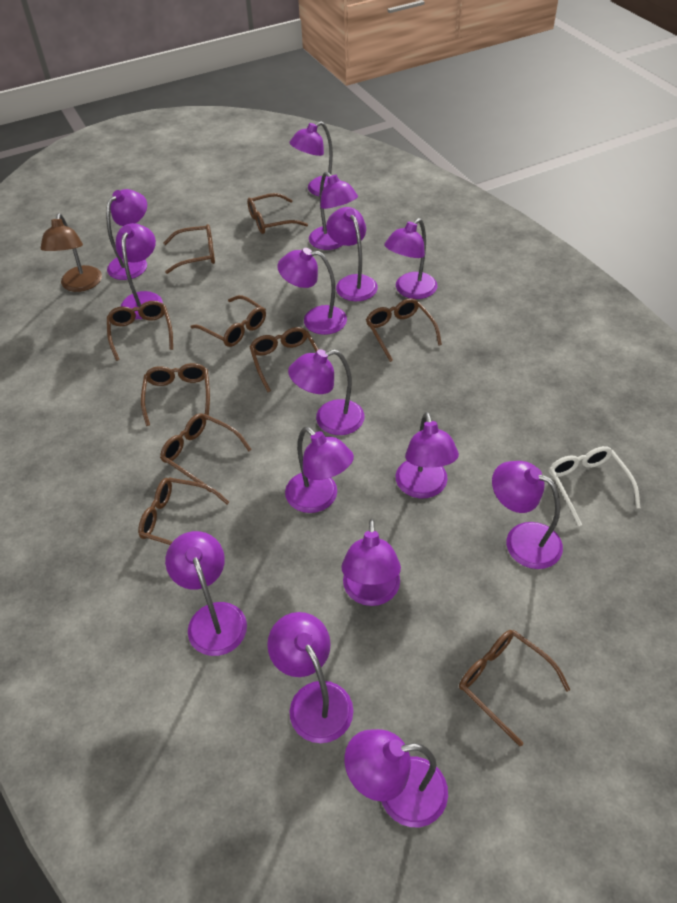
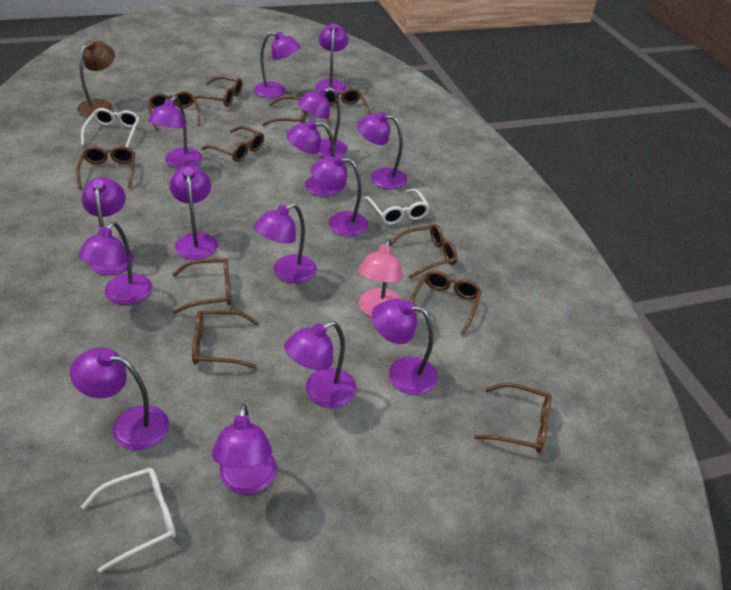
brown glasses: [107,301,173,361] [138,477,229,545] [141,363,210,426] [160,413,252,492] [163,224,215,274] [190,295,266,347] [247,193,308,234] [249,327,319,392] [366,298,442,362] [459,630,570,746] = 10 -> [76,146,135,189] [148,91,200,130] [172,258,231,314] [192,310,259,369] [195,76,243,107] [201,126,264,162] [262,96,308,126] [325,88,369,125] [391,224,458,279] [411,270,482,335] [474,383,552,453] = 11
pink lamp: none = 0 -> [358,239,403,318] = 1
white glasses: [549,446,640,526] = 1 -> [81,108,140,147] [81,468,176,573] [364,189,430,225] = 3

